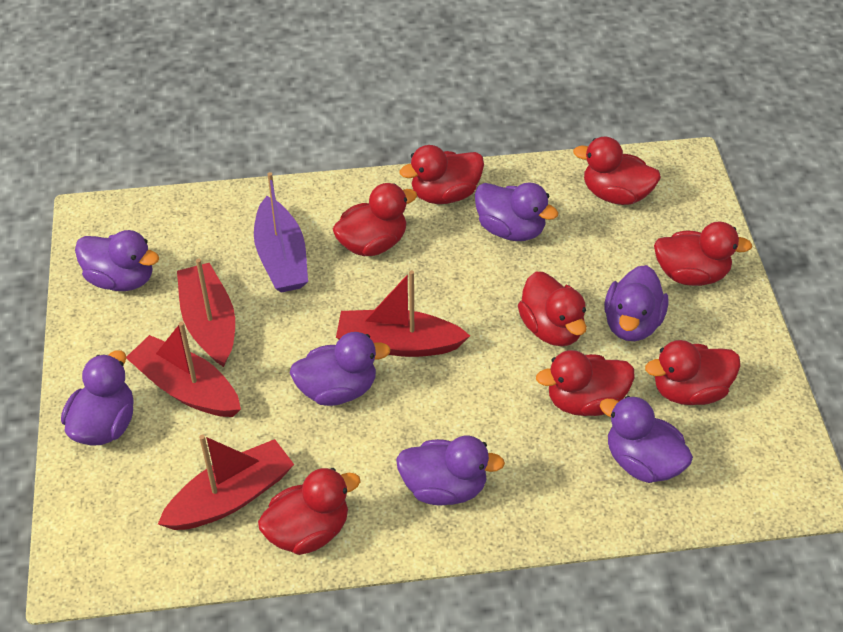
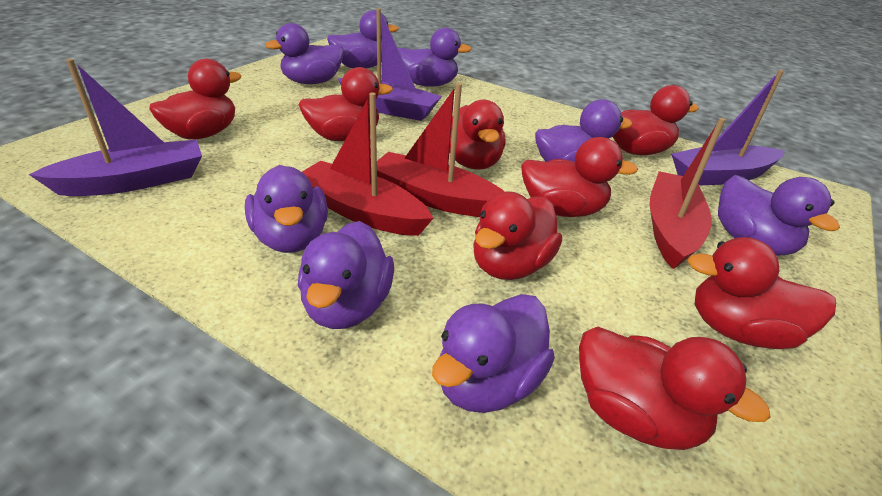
purple boat: [254,172,308,293] = 1 -> [29,59,202,196] [337,8,442,121] [671,70,785,186] = 3
purple duck: [61,350,134,446] [75,230,159,291] [290,332,391,406] [396,436,505,506] [475,183,558,241] [600,396,693,483] [604,265,669,341] = 7 -> [245,165,328,253] [265,23,344,84] [298,221,394,329] [327,10,399,68] [398,27,472,87] [432,294,555,413] [535,99,633,162] [718,175,840,256] = 8
red boat: [126,322,241,417] [158,435,294,530] [177,259,235,367] [336,270,470,357] = 4 -> [302,92,433,236] [377,83,505,217] [650,118,726,269] = 3

